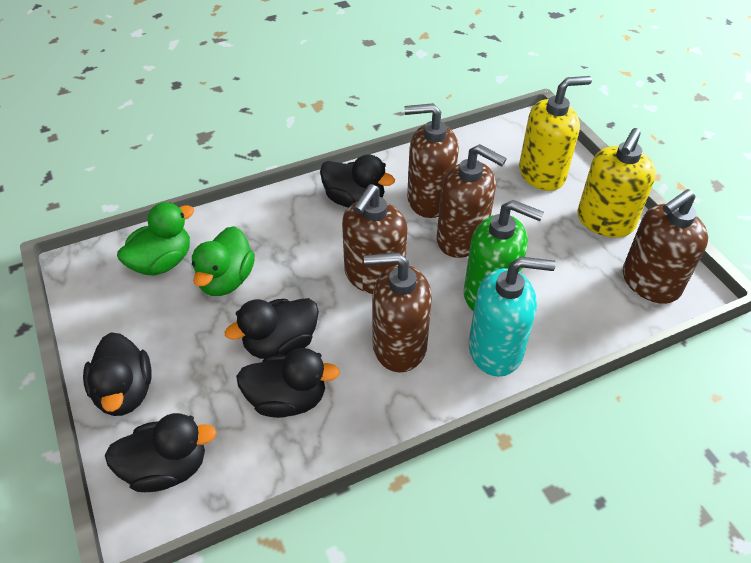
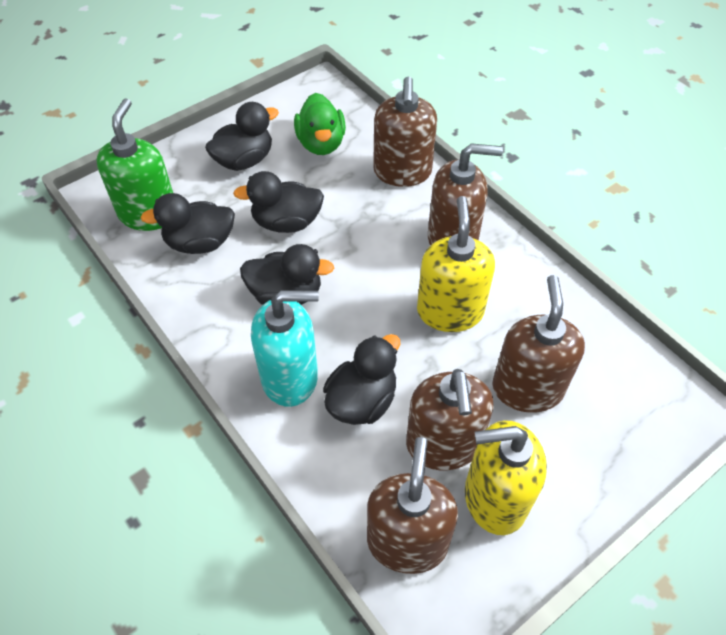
green duck: [117,202,194,276] [192,226,255,296] = 2 -> [294,93,346,155] = 1

